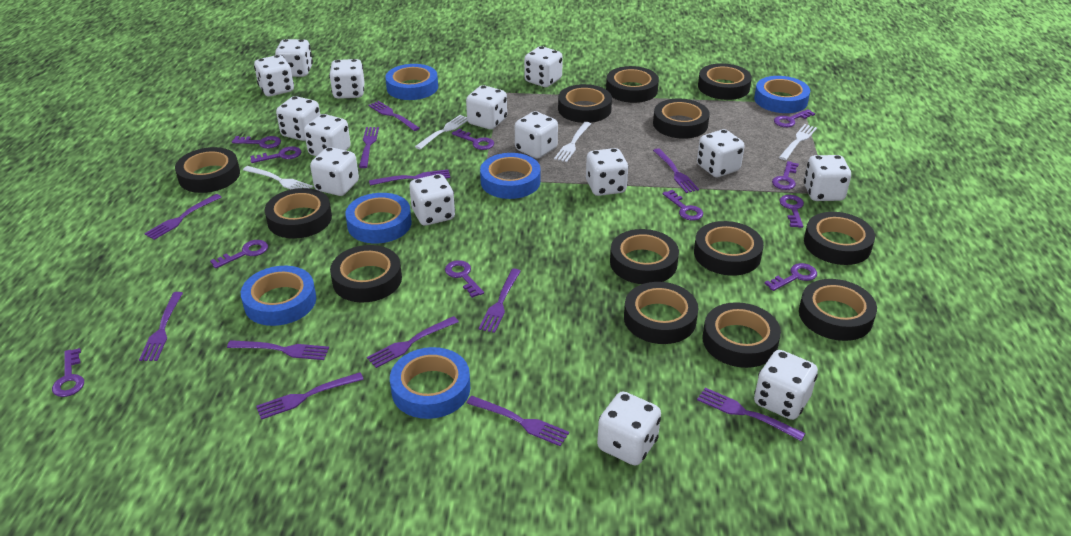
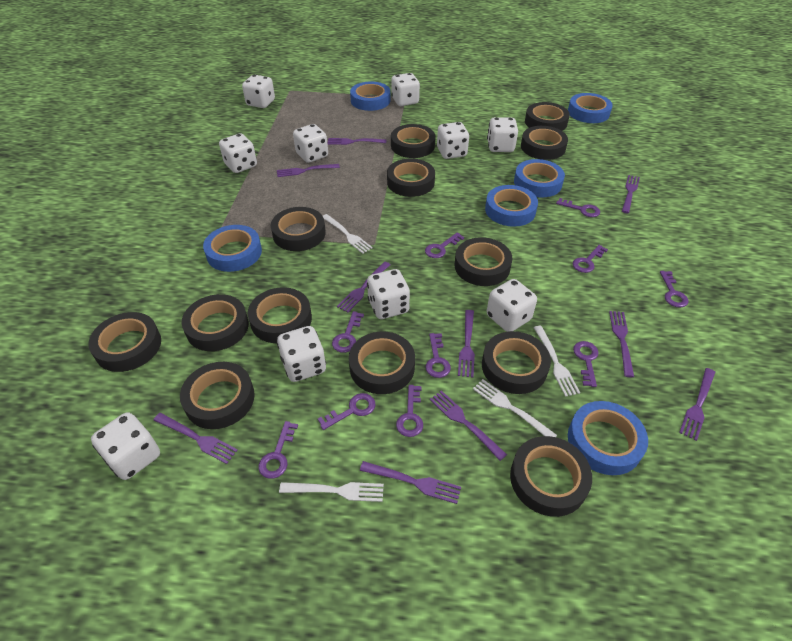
purple fork: [139,292,183,361] [144,194,222,240] [227,340,329,360] [256,372,364,420] [359,127,379,168] [367,316,459,368] [368,101,420,131] [369,169,451,186] [467,396,569,447] [478,269,521,333] [653,148,699,193] [697,388,805,441] = 12 -> [153,413,238,464] [277,164,340,177] [327,138,387,145] [337,262,391,313] [360,461,461,504] [430,390,507,461] [458,310,475,378] [609,311,634,377] [622,175,640,213] [679,368,715,441] = 10
purple key: [52,348,84,397] [210,240,268,269] [232,136,281,149] [250,146,301,163] [445,260,484,298] [452,129,494,150] [663,190,703,221] [764,263,817,291] [772,161,799,190] [774,109,815,127] [779,195,804,228] = 11 -> [259,421,298,479] [318,393,376,430] [332,311,364,353] [396,385,423,437] [425,232,464,258] [425,333,451,378] [556,198,600,217] [573,245,608,273] [573,341,598,387] [660,271,689,308] = 10
white dice: [254,55,294,96] [275,39,313,77] [276,96,320,141] [304,114,351,156] [310,147,359,196] [329,59,365,99] [409,174,455,226] [466,85,507,129] [515,111,558,158] [524,46,563,87] [586,148,629,196] [597,391,661,466] [697,129,745,177] [754,350,818,420] [804,155,851,201] = 15 -> [91,412,160,480] [219,133,257,173] [242,75,275,108] [277,326,326,382] [293,124,328,163] [367,269,410,319] [391,73,420,106] [437,122,469,159] [487,117,518,152] [487,279,537,332] = 10

